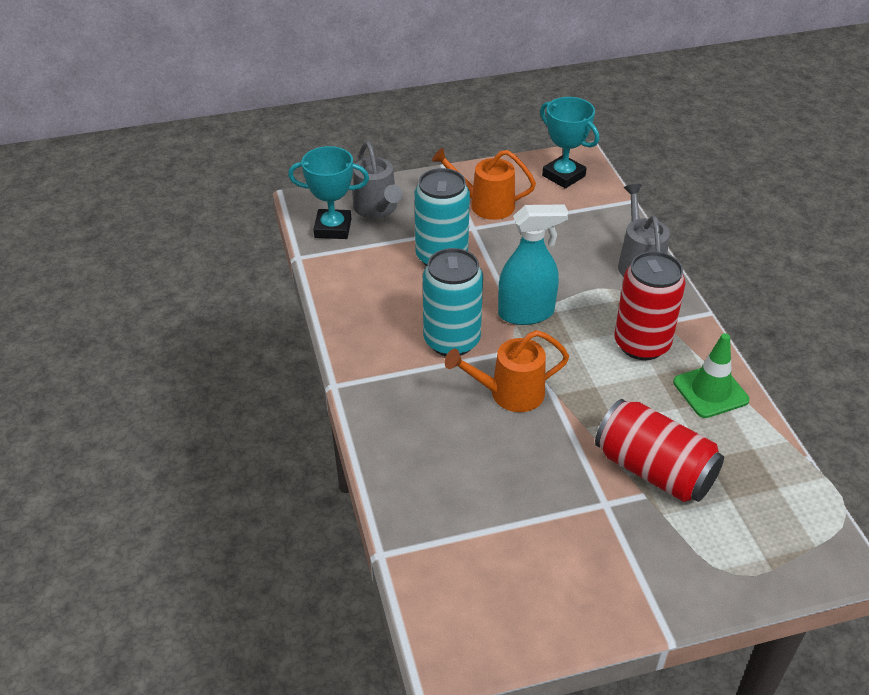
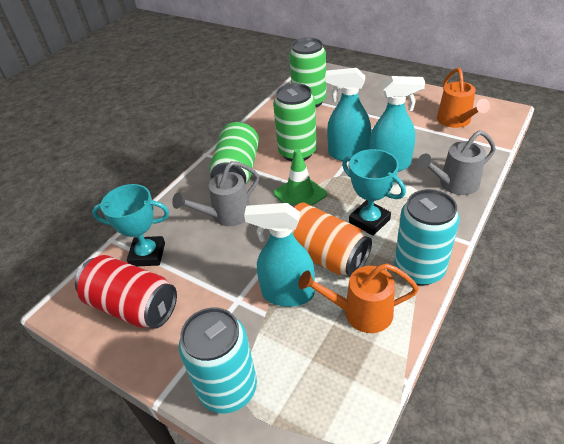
green can: none = 0 -> [209,122,259,184] [273,83,317,161] [289,38,326,108] = 3
orange can: none = 0 -> [291,203,372,276] = 1
red can: [595,399,724,502] [614,251,686,360] = 2 -> [75,255,177,329] = 1
turquoise spray bottle: [498,204,568,325] = 1 -> [244,203,315,307] [325,68,371,162] [369,76,425,172] = 3

